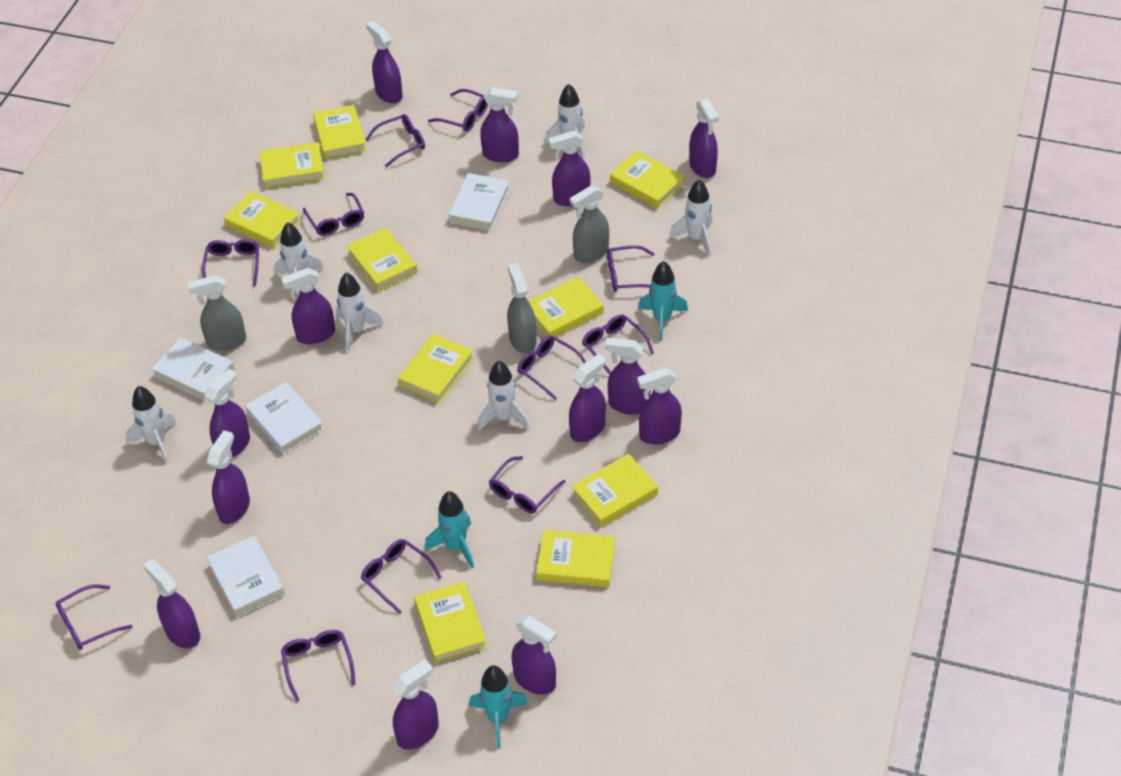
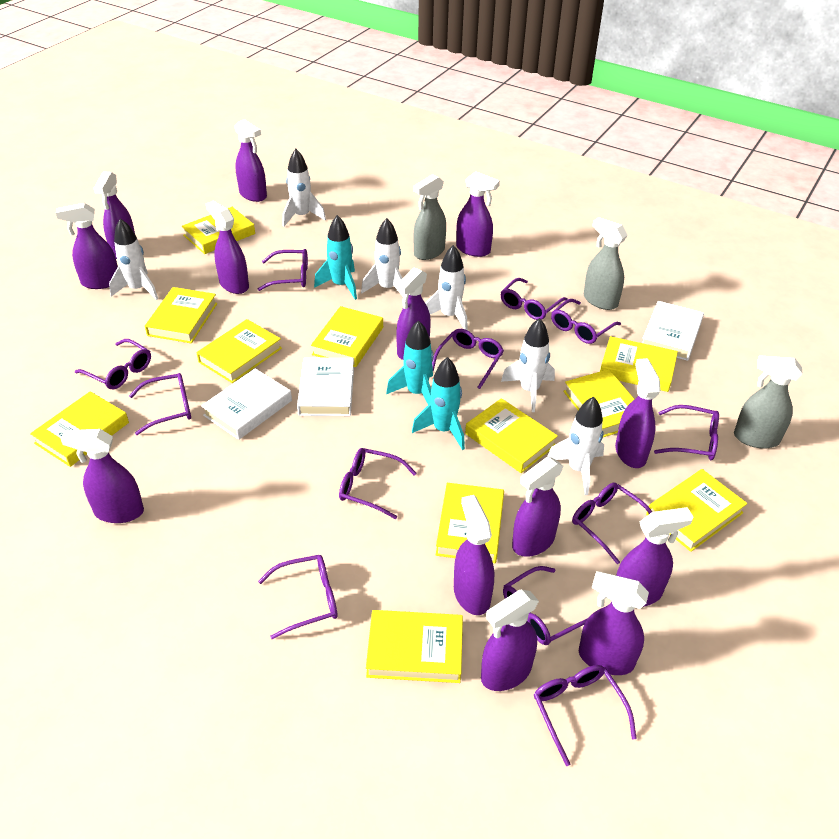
purple glasses: [55,584,133,650] [202,239,259,286] [281,630,356,702] [303,193,364,236] [361,539,442,614] [366,114,425,168] [428,89,488,132] [489,456,566,513] [517,335,586,400] [582,314,654,375] [607,245,654,292] = 11 -> [75,339,151,389] [129,373,191,435] [258,249,308,291] [258,555,337,639] [339,448,417,519] [432,329,504,389] [501,278,568,320] [503,566,588,645] [534,665,637,766] [551,299,621,344] [572,483,652,564] [654,405,719,460] = 12
white book: [151,337,235,401] [207,536,285,617] [245,382,324,454] [448,173,510,231] = 4 -> [201,368,292,440] [297,357,354,416] [642,301,704,361] = 3
yellow book: [224,191,301,248] [260,142,325,189] [313,105,367,160] [347,228,417,292] [398,334,474,403] [414,581,487,664] [528,277,604,337] [536,530,615,587] [572,454,658,527] [610,151,685,209] = 10 -> [30,391,129,467] [145,287,217,343] [182,207,255,254] [196,319,282,383] [311,306,383,367] [366,610,463,683] [436,483,504,563] [465,398,558,473] [563,369,635,437] [600,336,678,392] [646,469,747,552] = 11

